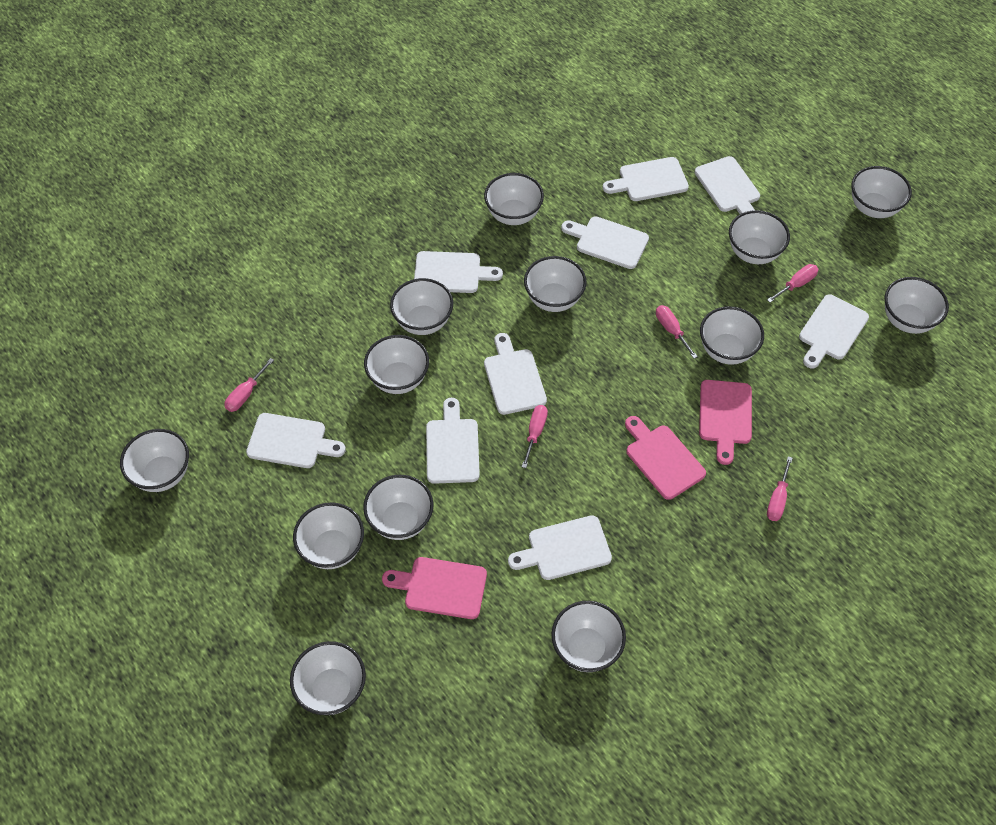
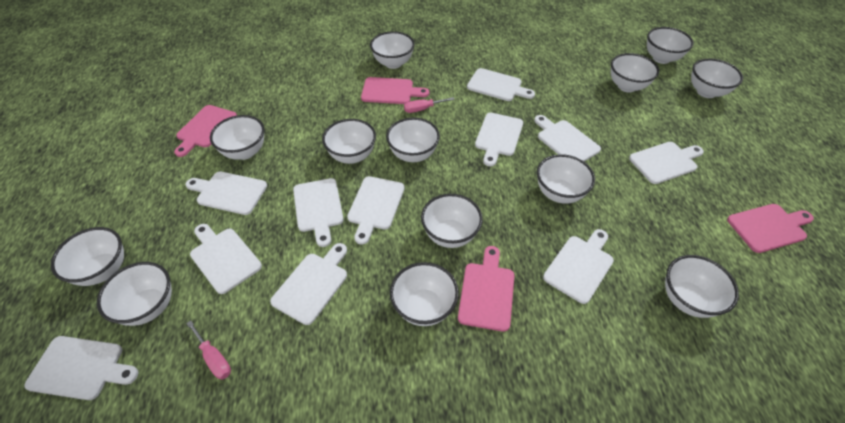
pink cutting board: [382,557,487,619] [625,416,706,500] [699,380,752,465] = 3 -> [174,105,237,157] [361,77,429,104] [458,246,514,332] [727,204,814,253] = 4
pink screwdriver: [224,358,274,412] [522,405,548,468] [656,305,698,359] [767,264,818,303] [767,456,793,521] = 5 -> [186,321,231,380] [404,97,454,113] = 2
white cutting board: [246,413,346,468] [414,251,503,293] [426,398,480,484] [484,333,547,415] [508,515,612,580] [561,216,649,269] [603,157,689,201] [695,156,760,214] [799,294,869,368] = 9 -> [24,336,138,400] [186,171,267,215] [190,224,262,294] [270,243,347,325] [293,178,344,247] [347,176,405,245] [467,68,535,101] [475,113,523,166] [534,115,601,162] [543,229,614,304] [629,142,704,184] = 11

